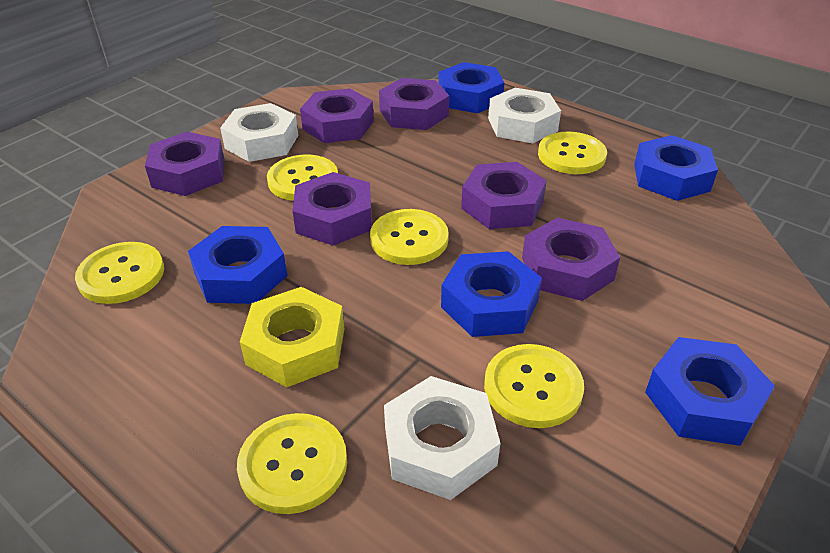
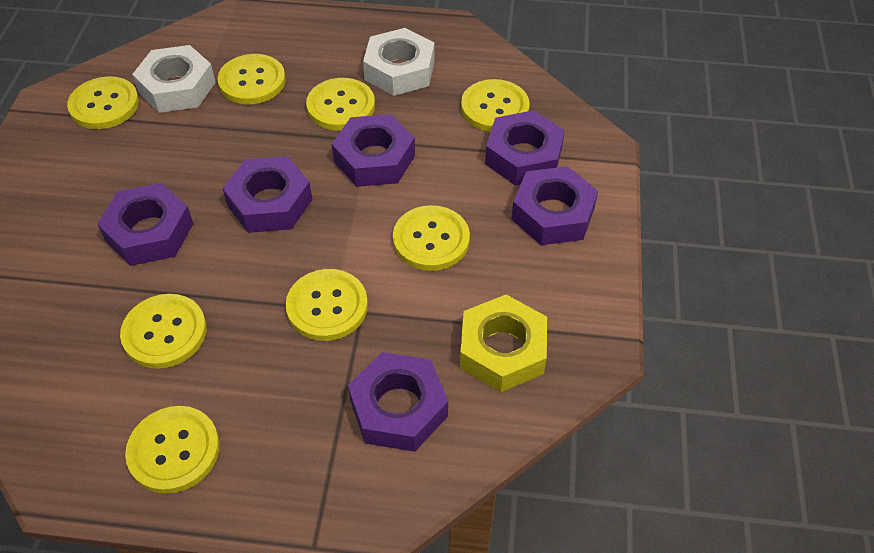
blue nut: [188,226,287,304] [438,62,505,113] [441,251,542,337] [634,135,718,201] [645,337,775,446] = 5 -> none = 0
white nut: [220,103,298,162] [384,376,500,500] [488,88,561,144] = 3 -> [132,45,216,113] [363,28,435,96] = 2
yellow button: [75,242,164,304] [237,413,347,514] [267,155,338,201] [370,209,449,265] [484,344,584,428] [538,132,607,174] = 6 -> [67,76,139,129] [120,294,207,369] [125,406,220,494] [217,54,286,104] [285,269,368,341] [306,78,375,131] [393,205,470,271] [461,79,530,132] = 8

